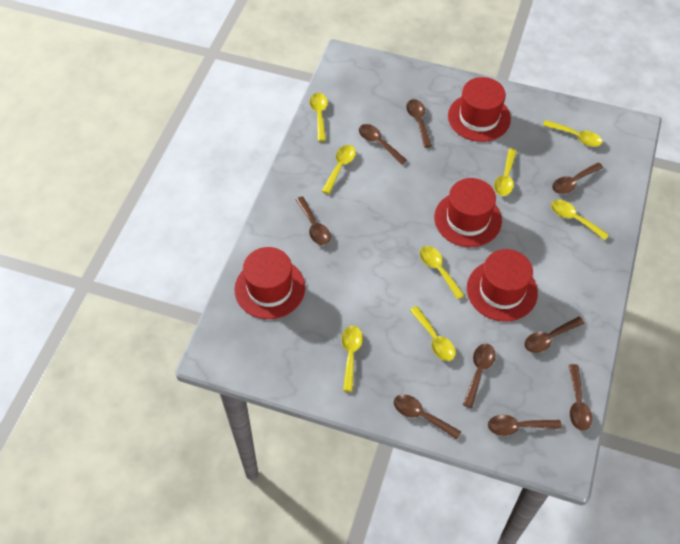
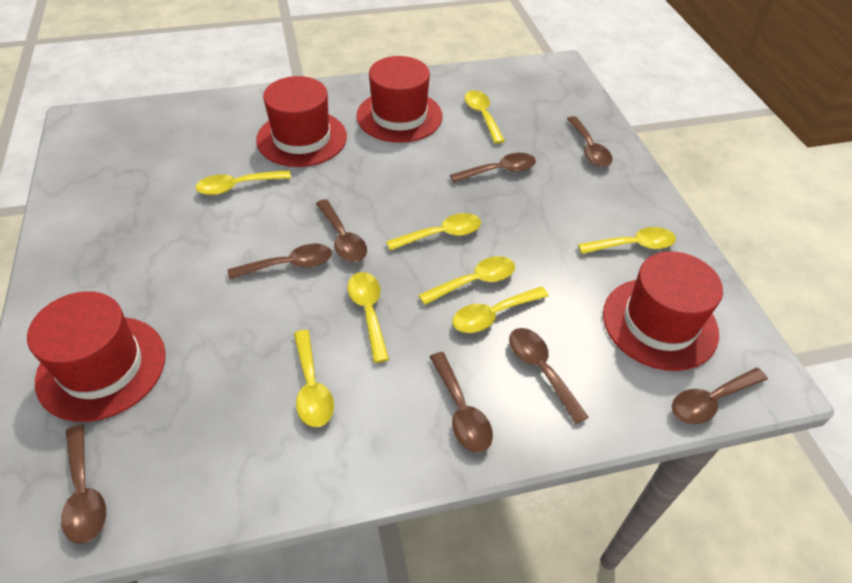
brown spoon: [296,196,331,245] [359,124,407,165] [394,394,461,440] [406,99,432,148] [463,344,496,408] [488,415,562,436] [525,316,585,353] [552,162,603,194] [569,364,592,431] = 9 -> [61,424,106,544] [228,243,332,280] [316,199,367,262] [430,352,493,452] [450,153,536,183] [509,328,589,424] [567,116,613,167] [672,368,768,424] = 8

